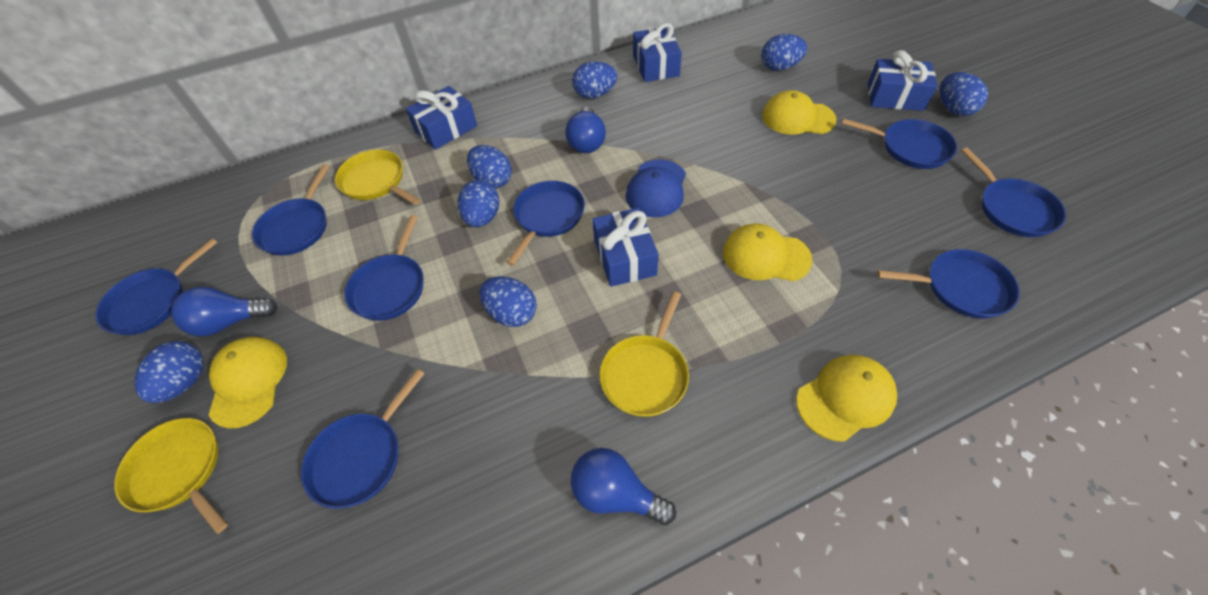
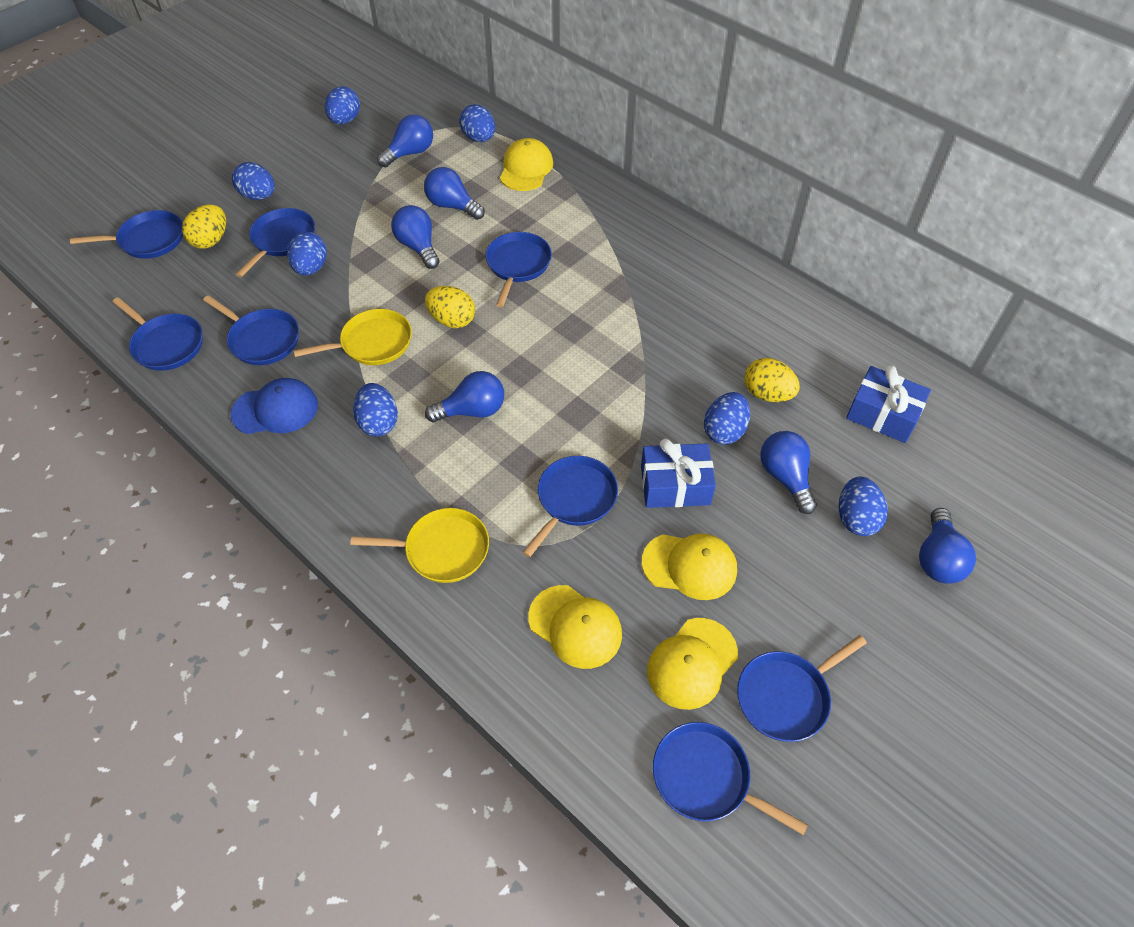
blue gift: [406,86,477,150] [593,208,659,287] [633,23,682,82] [868,50,937,111] = 4 -> [641,439,716,508] [846,365,931,443] = 2
blue light bulb: [171,286,277,336] [565,107,606,153] [571,448,676,525] = 3 -> [377,115,433,167] [391,205,440,269] [424,167,485,220] [425,371,504,422] [760,431,817,514] [919,508,976,584] = 6
yellow egg: none = 0 -> [182,205,226,249] [425,286,475,328] [745,358,800,402] = 3
yellow pan: [114,418,228,534] [335,150,421,205] [600,291,689,417] = 3 -> [293,309,412,365] [350,508,489,583] = 2

